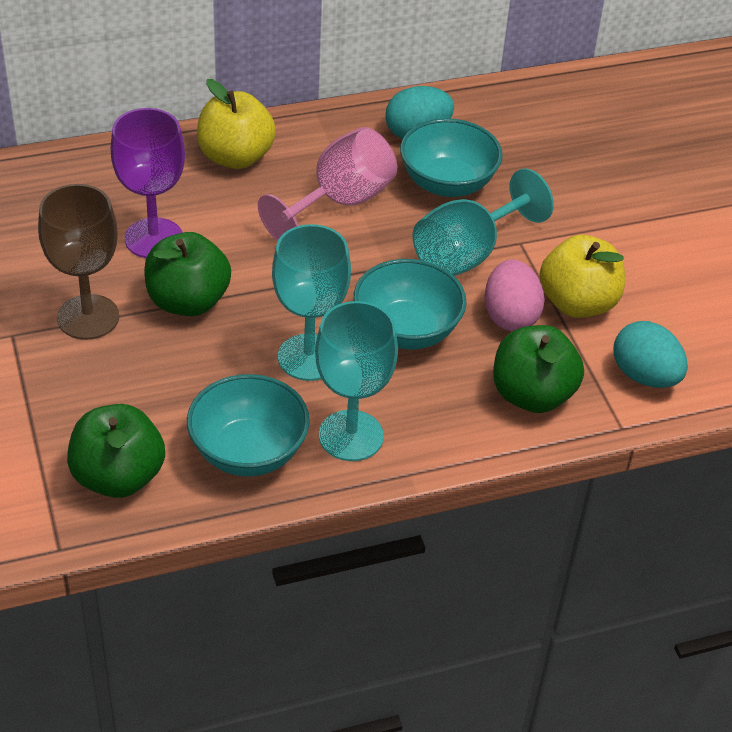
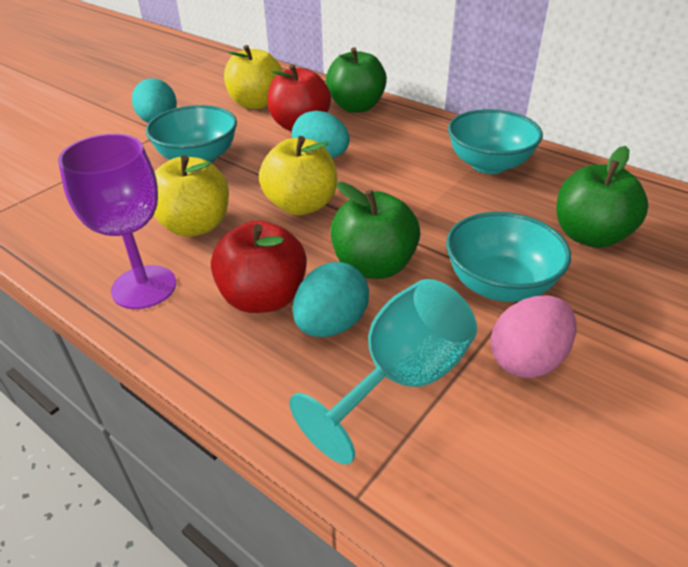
brown goblet: [38,184,119,340] = 1 -> none = 0
pink goblet: [258,127,397,241] = 1 -> none = 0
red apple: none = 0 -> [211,220,307,313] [267,64,331,131] = 2
turquoise egg: [385,86,454,139] [614,321,688,388] = 2 -> [132,79,177,123] [292,111,350,159] [293,262,369,337] = 3
turquoise goblet: [272,224,351,381] [315,301,398,461] [413,168,554,276] = 3 -> [289,279,477,465] = 1
yellow apple: [197,79,276,169] [539,235,625,318] = 2 -> [154,155,229,237] [224,45,283,109] [259,136,337,215] = 3

